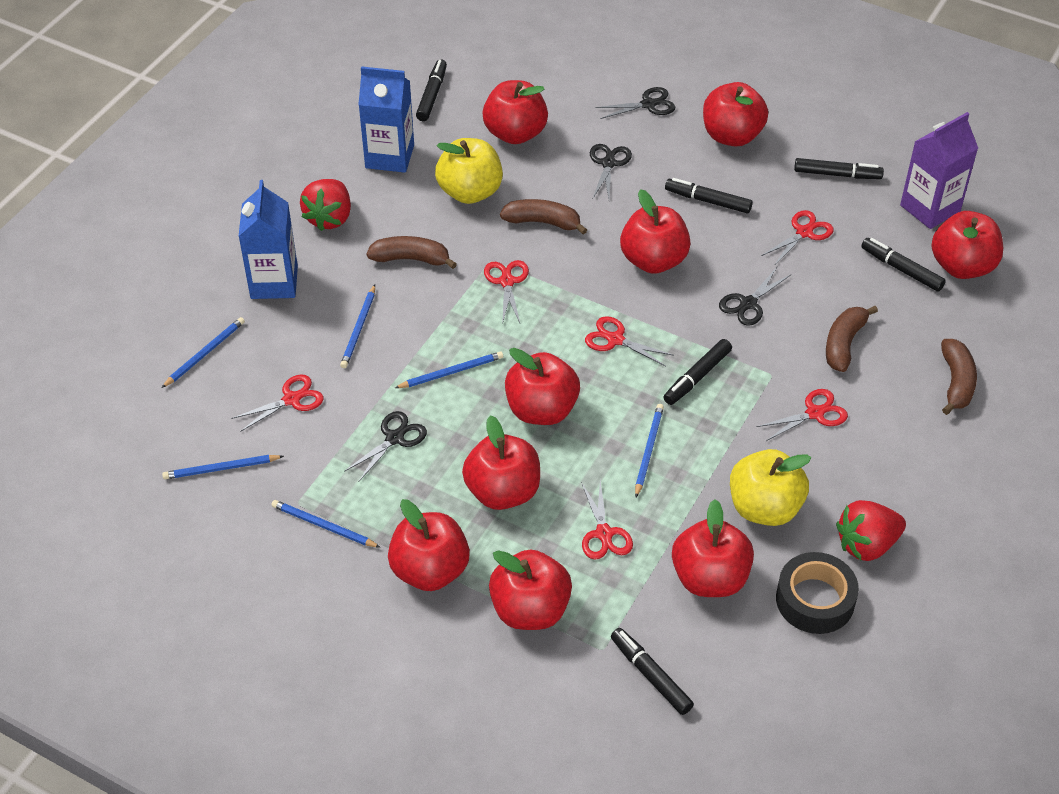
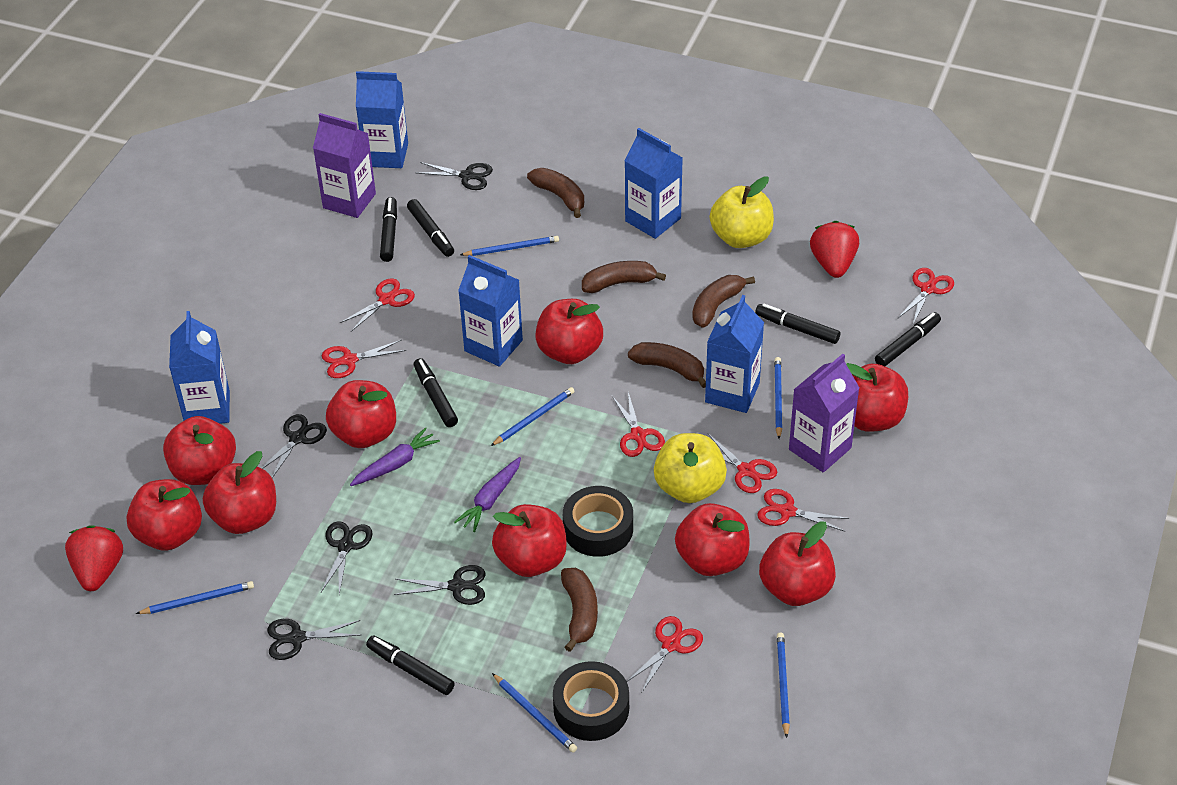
black scissors: [344,411,427,481] [590,144,632,198] [596,87,675,119] [719,267,790,326] = 4 -> [261,414,327,478] [267,619,362,660] [321,521,372,594] [394,565,485,605] [417,162,493,190] = 5
black tape: [776,552,859,634] = 1 -> [553,661,629,741] [563,486,633,557] = 2
blue carton: [238,180,298,299] [358,66,414,173] = 2 -> [169,311,230,424] [356,71,408,168] [458,255,523,367] [624,128,683,239] [705,295,764,413] = 5
brown banana: [366,236,457,269] [500,199,587,235] [826,306,878,372] [941,339,977,415] = 4 -> [527,168,584,218] [561,568,598,652] [582,261,666,293] [628,342,706,388] [692,275,755,328] = 5
purple carrot: none = 0 -> [350,427,440,486] [454,457,521,532] = 2
purple carton: [900,112,978,229] = 1 -> [313,113,376,218] [789,354,860,472] = 2
red scissors: [231,375,324,432] [484,260,529,325] [581,481,633,560] [585,316,674,367] [757,389,848,441] [761,210,834,266] = 6 -> [322,340,406,378] [340,278,415,332] [612,392,665,457] [627,616,703,692] [708,434,777,493] [757,489,849,532] [897,268,954,324] = 7

